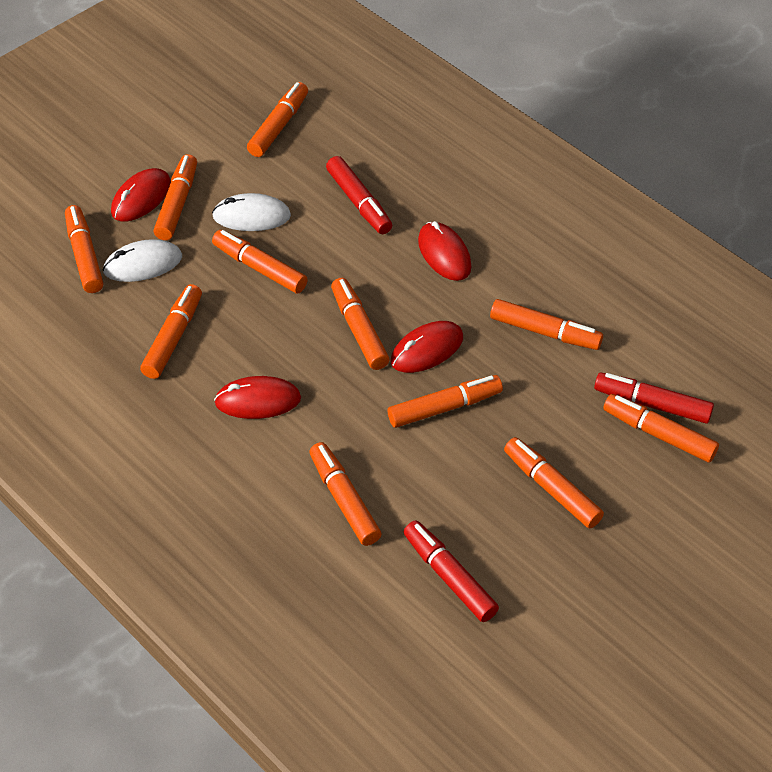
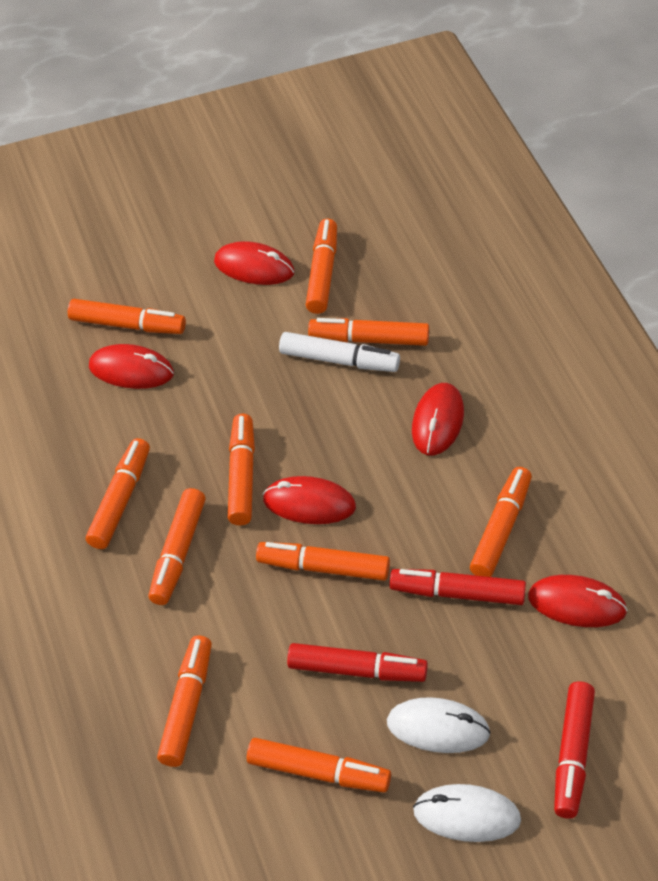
orange marker: [65,205,103,293] [140,284,202,379] [154,154,197,240] [212,230,308,294] [247,82,308,157] [309,442,381,546] [331,278,390,370] [388,375,503,428] [490,299,603,350] [504,437,604,529] [603,394,719,463] = 11 -> [68,299,186,334] [86,438,150,549] [148,488,206,605] [157,635,212,767] [228,414,255,526] [247,738,391,792] [256,542,390,581] [306,219,337,314] [308,318,429,346] [470,467,532,577] = 10
red mouse: [111,168,171,222] [214,376,301,419] [391,321,463,373] [418,221,471,281] = 4 -> [89,344,174,389] [214,241,295,285] [263,476,356,524] [412,383,464,455] [528,575,628,627] = 5
white marker: none = 0 -> [279,332,400,372] = 1

